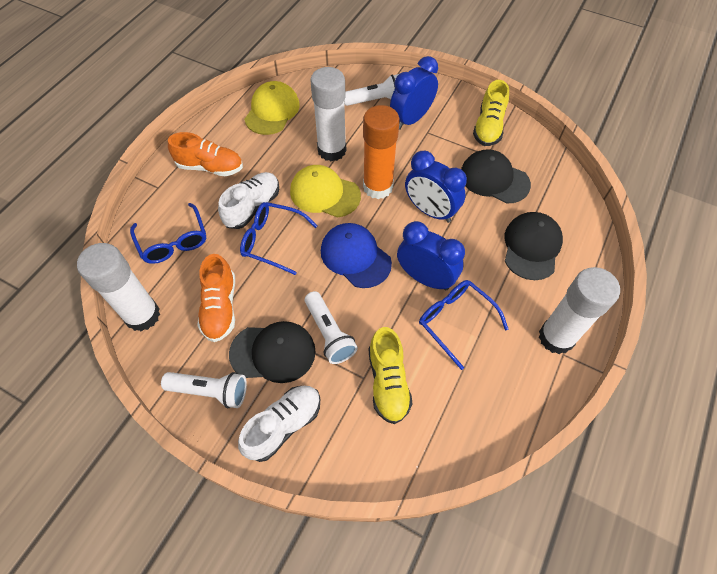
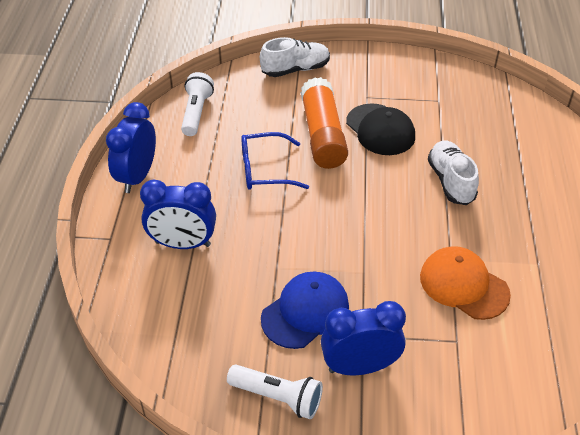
black cap: [229,321,316,383] [461,149,531,203] [505,212,563,280] = 3 -> [346,103,415,155] = 1
blue glasses: [130,203,206,264] [240,202,317,275] [419,280,508,370] = 3 -> [241,132,309,190] = 1
orange cap: none = 0 -> [420,246,511,320] = 1
orange shoe: [168,132,243,176] [197,254,235,342] = 2 -> none = 0
white flashlight: [161,372,247,408] [305,291,358,364] [344,74,399,106] = 3 -> [181,72,214,136] [227,365,323,419] = 2
white glue stick: [77,243,160,331] [310,67,346,162] [539,267,620,354] = 3 -> none = 0
yellow cap: [244,81,300,135] [290,165,361,218] = 2 -> none = 0
yellow shoe: [369,327,413,424] [473,80,509,146] = 2 -> none = 0

